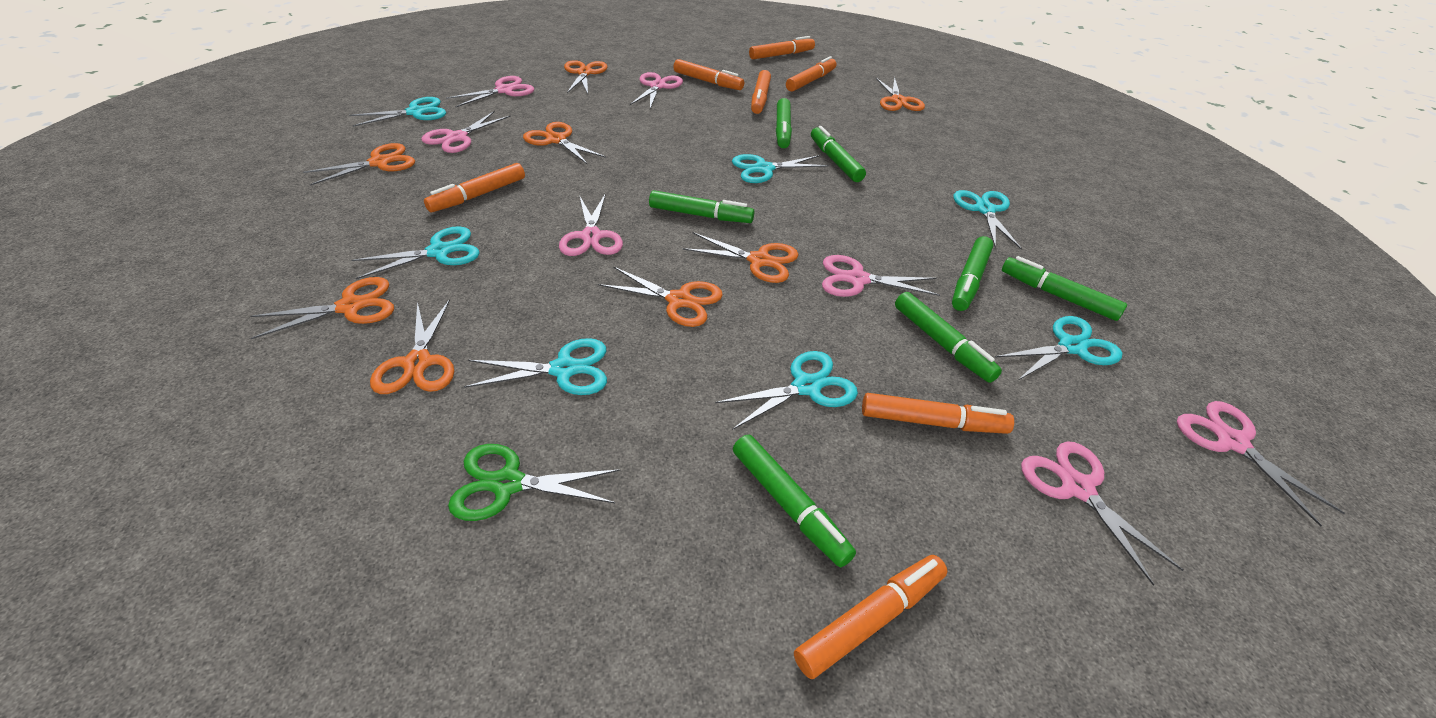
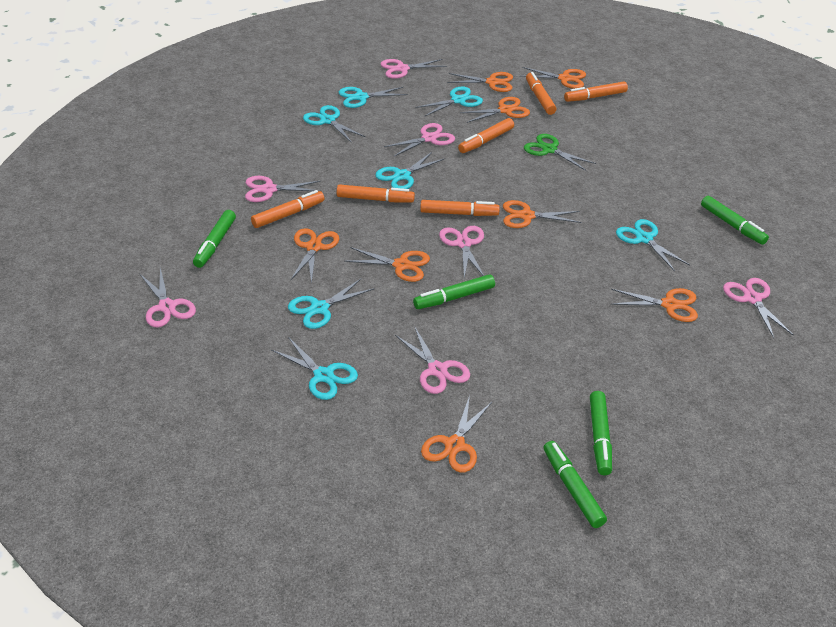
green marker: [649,190,754,223] [733,435,856,567] [776,98,792,148] [811,126,866,182] [895,292,1002,383] [952,236,993,311] [1002,256,1127,321] = 7 -> [193,210,236,268] [413,274,495,309] [544,441,607,528] [590,391,612,475] [701,196,769,245] = 5
orange marker: [424,163,525,212] [673,59,744,90] [749,36,815,59] [751,70,771,114] [786,56,836,92] [794,555,947,679] [862,393,1014,434] = 7 -> [251,190,325,228] [337,184,415,203] [420,200,500,216] [458,118,514,153] [526,72,556,115] [564,81,628,102] = 6

